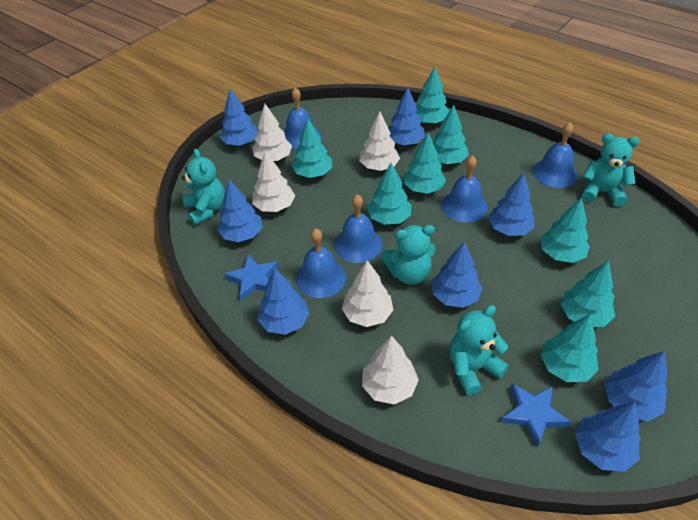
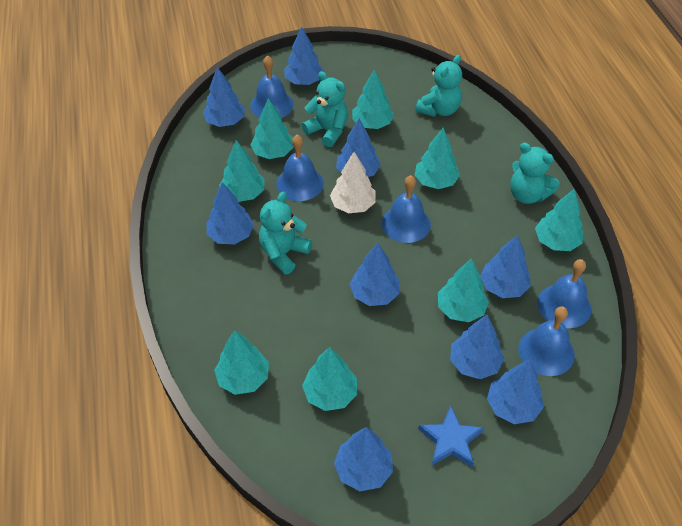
blue star: [224,254,279,300] [501,383,571,448] = 2 -> [418,406,484,467] = 1
blue tree: [217,180,263,242] [220,89,258,146] [258,268,309,335] [388,88,425,145] [432,242,482,308] [488,173,535,236] [575,402,641,472] [605,351,668,421] = 8 -> [203,67,245,127] [207,182,254,244] [284,27,324,85] [334,427,393,491] [336,119,381,177] [350,243,400,306] [450,315,504,379] [480,235,531,298] [487,360,544,424] = 9
white tree: [252,104,292,161] [252,151,295,212] [342,260,393,327] [359,111,400,171] [362,335,419,405] = 5 -> [330,152,376,213] = 1

